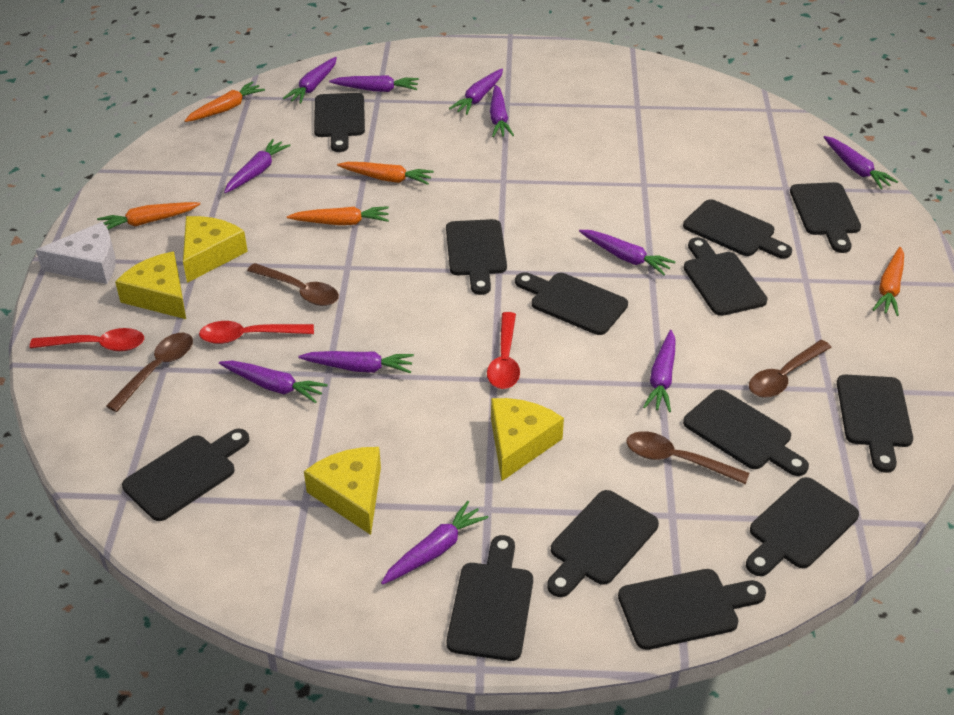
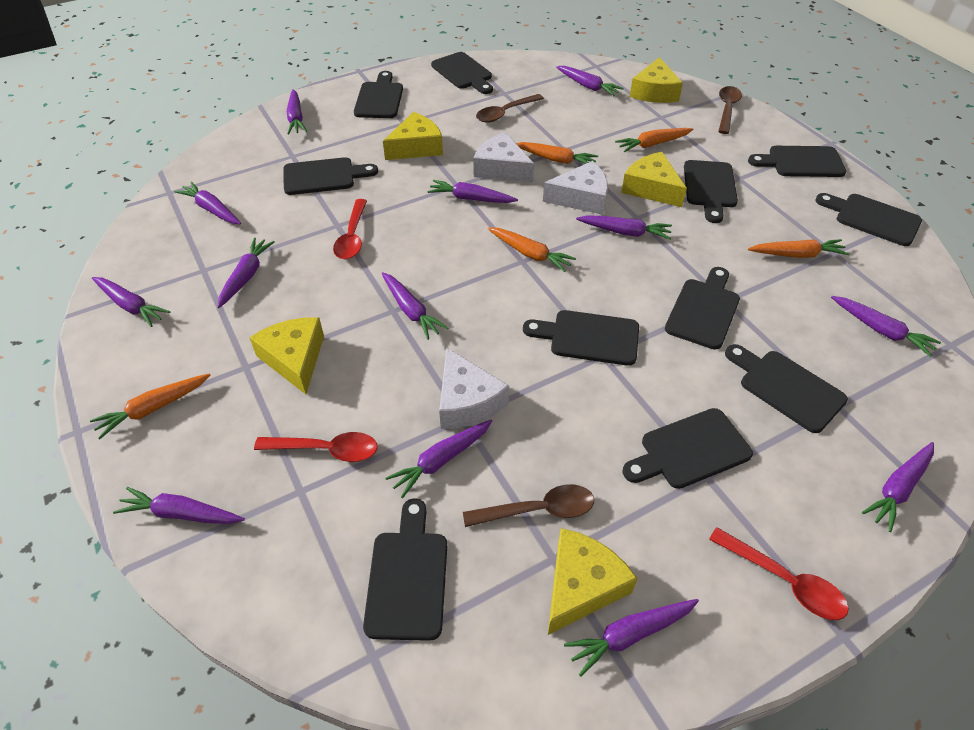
black cutting board: [122,429,249,521] [314,93,365,152] [446,219,507,295] [447,535,533,661] [515,272,628,335] [547,490,659,597] [618,569,766,650] [683,199,792,259] [683,390,809,476] [684,237,768,316] [746,477,859,576] [790,182,861,253] [837,375,913,473] = 13 -> [283,157,378,195] [354,71,403,118] [363,498,447,641] [431,52,493,94] [523,310,639,366] [622,408,753,489] [665,267,740,350] [684,160,738,223] [725,344,848,433] [748,146,846,177] [815,193,922,246] = 11
brown spoon: [106,333,193,412] [247,263,339,306] [626,431,749,484] [749,340,832,398] = 4 -> [463,484,594,527] [476,94,544,123] [718,86,742,134] = 3
purple carrot: [219,360,328,403] [224,139,291,193] [283,57,337,104] [298,351,414,373] [329,75,419,92] [381,501,488,585] [449,68,503,115] [490,85,514,137] [579,230,676,275] [643,330,676,412] [824,136,898,189] = 11 -> [92,277,170,327] [113,487,245,524] [175,181,241,224] [218,238,275,308] [287,89,307,134] [382,272,448,340] [385,420,492,498] [427,180,518,203] [556,66,624,97] [564,599,699,677] [576,215,672,239] [831,296,941,357] [862,442,934,532] = 13
white cheese: [36,222,115,284] = 1 -> [439,348,509,429] [473,132,534,182] [543,161,608,215] = 3
yellow cheese: [115,251,186,319] [183,216,248,283] [304,447,381,535] [491,398,564,481] = 4 -> [249,318,324,394] [383,112,443,160] [548,528,638,635] [621,152,687,207] [630,57,683,103] = 5

